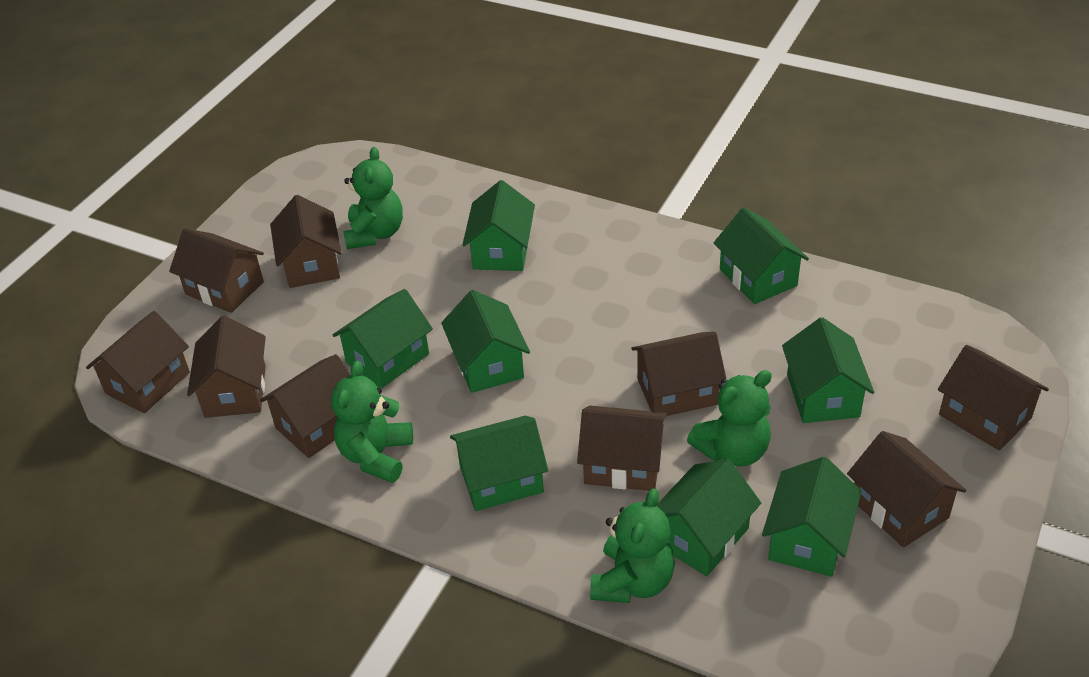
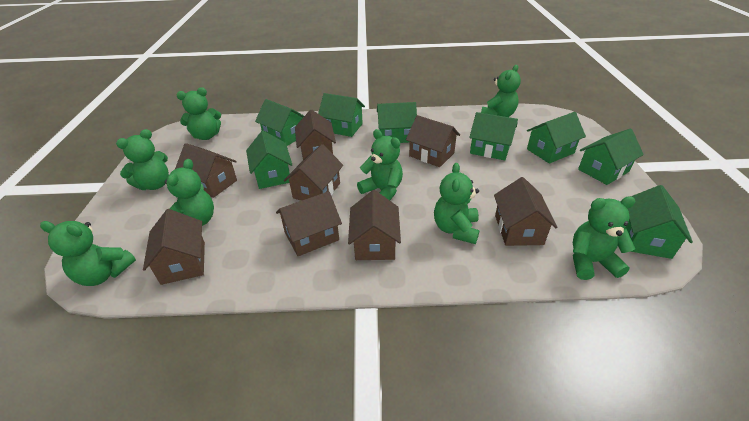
brown house: [86,311,190,413] [169,228,264,313] [187,316,266,418] [260,354,351,458] [270,195,342,288] [577,406,667,491] [631,332,726,416] [847,431,966,548] [938,345,1049,451] = 9 -> [143,209,205,285] [175,143,237,198] [276,191,342,256] [284,144,343,201] [295,109,336,160] [348,190,401,260] [406,115,460,167] [494,177,558,246] = 8
green teddy bear: [331,361,413,483] [343,147,403,249] [590,488,675,603] [687,370,772,467] = 4 -> [40,221,136,286] [116,129,169,190] [165,159,214,226] [176,87,221,140] [357,129,403,200] [434,163,480,244] [481,65,521,117] [573,196,636,280] = 8

